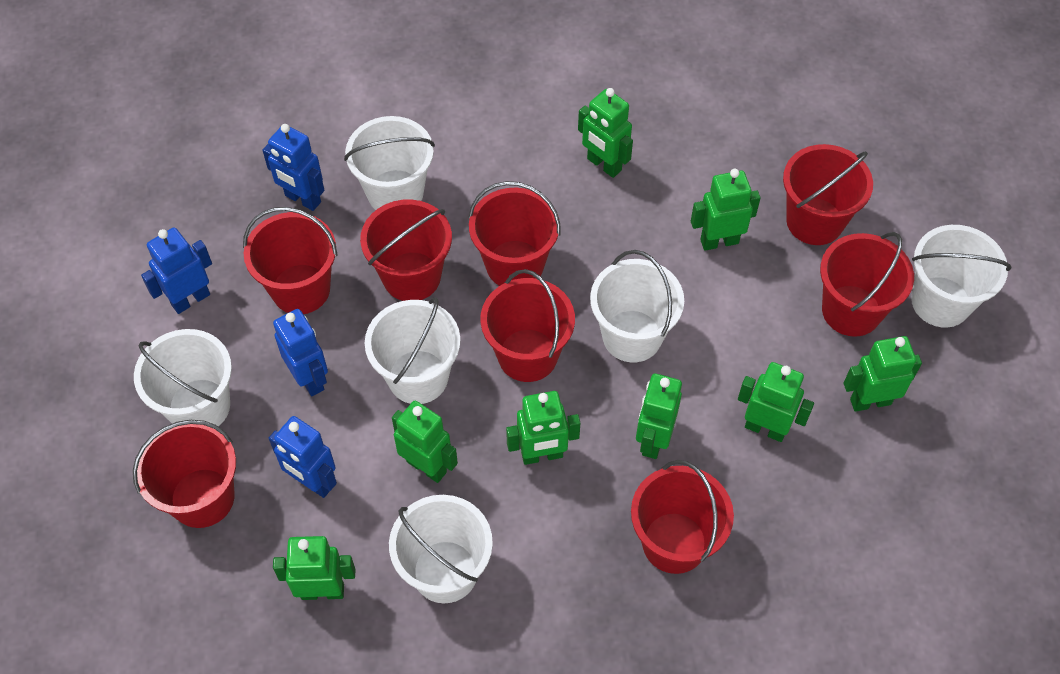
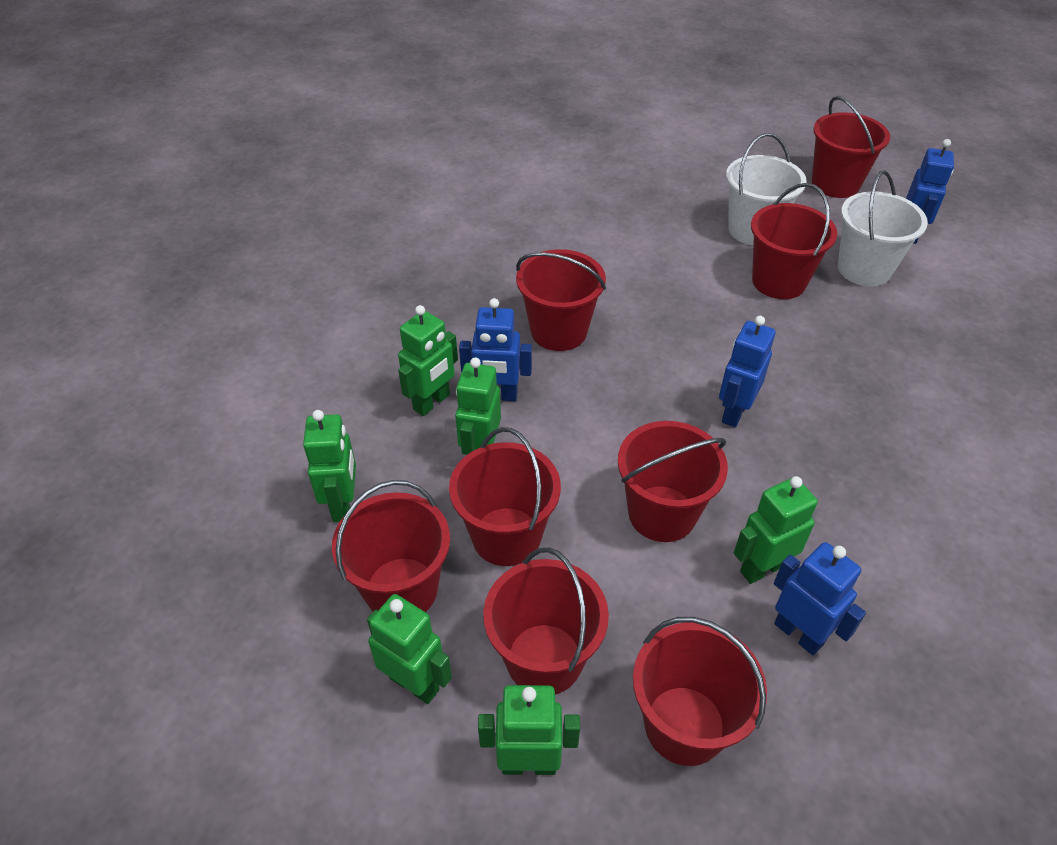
green robot: [273,536,355,600] [392,401,458,483] [506,391,580,465] [578,88,633,178] [636,374,682,459] [691,169,761,251] [738,362,814,442] [844,336,922,412] = 8 -> [303,410,356,522] [367,594,452,704] [398,305,458,416] [455,358,501,455] [478,685,580,775] [734,476,818,584] = 6
white bucket: [134,329,232,426] [344,116,435,210] [365,297,460,404] [389,495,493,603] [590,250,684,362] [911,225,1011,328] = 6 -> [726,133,807,245] [838,170,928,286] = 2

